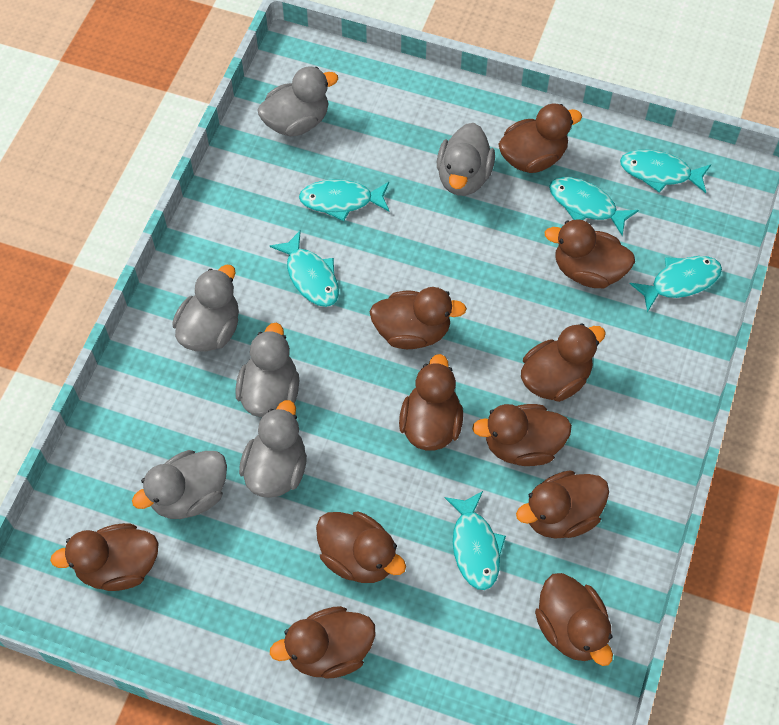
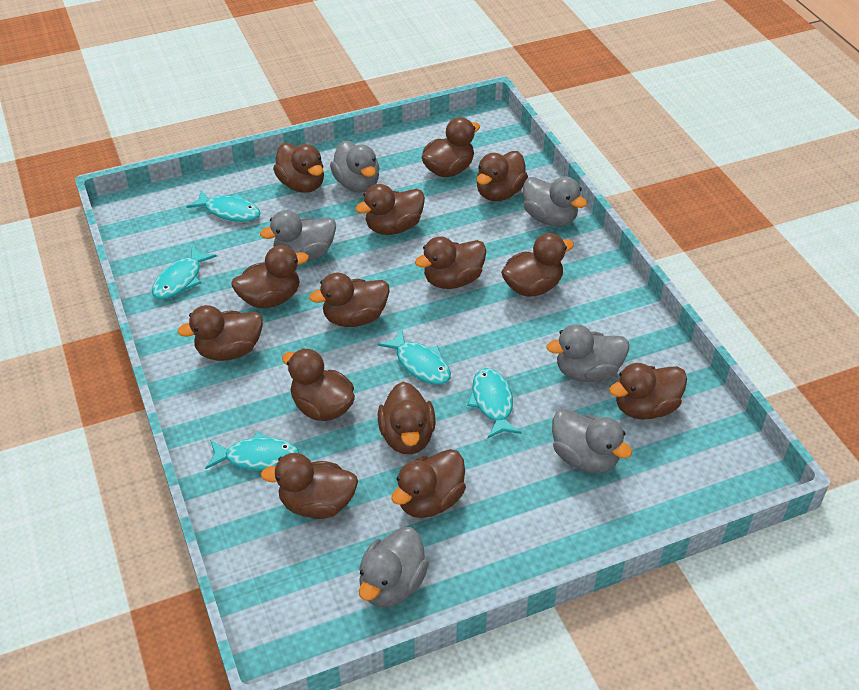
brown duck: [50,523,159,591] [270,606,376,679] [316,511,406,583] [370,287,467,349] [399,354,463,451] [472,404,572,466] [498,104,582,173] [516,470,609,538] [521,323,606,402] [535,573,613,666] [545,219,635,288] = 11 -> [177,305,263,361] [232,245,309,308] [261,453,358,519] [273,143,324,193] [282,348,355,421] [309,272,390,327] [355,184,425,235] [378,382,436,454] [391,449,466,518] [415,236,486,289] [422,117,480,177] [476,151,528,201] [501,233,574,297] [609,363,687,420] = 14
turquoise fish: [270,231,339,307] [299,179,390,221] [445,491,506,590] [549,177,639,236] [620,150,711,193] [630,256,722,312] = 6 -> [152,246,217,299] [186,190,260,222] [205,432,299,471] [378,329,451,385] [467,368,522,439] = 5

